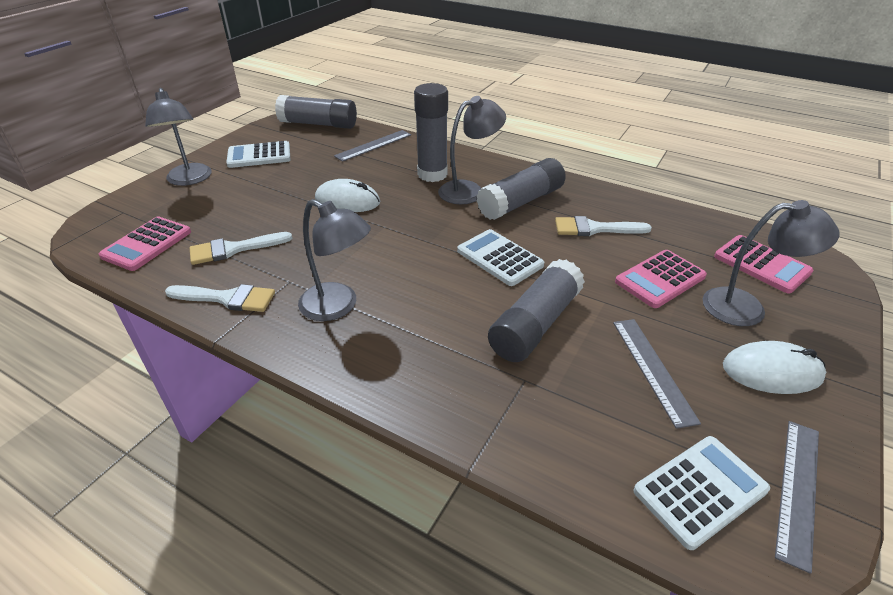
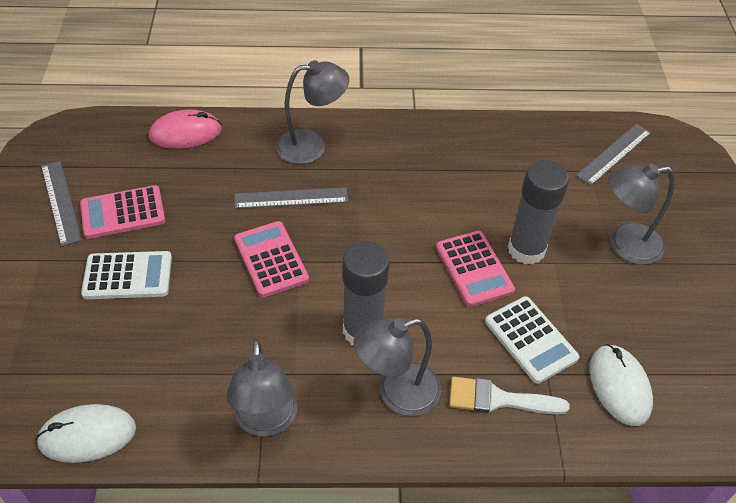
grey glue stick: [275,95,357,129] [414,83,448,182] [476,158,566,220] [488,259,585,362] = 4 -> [342,241,390,345] [508,160,569,265] = 2
pink mouse: none = 0 -> [149,110,222,149] = 1
white brush: [165,284,275,312] [190,232,292,265] [555,216,652,236] = 3 -> [449,377,570,414] = 1
white calculator: [226,141,290,168] [457,229,544,286] [633,436,770,550] = 3 -> [81,251,172,299] [485,296,579,384] = 2

